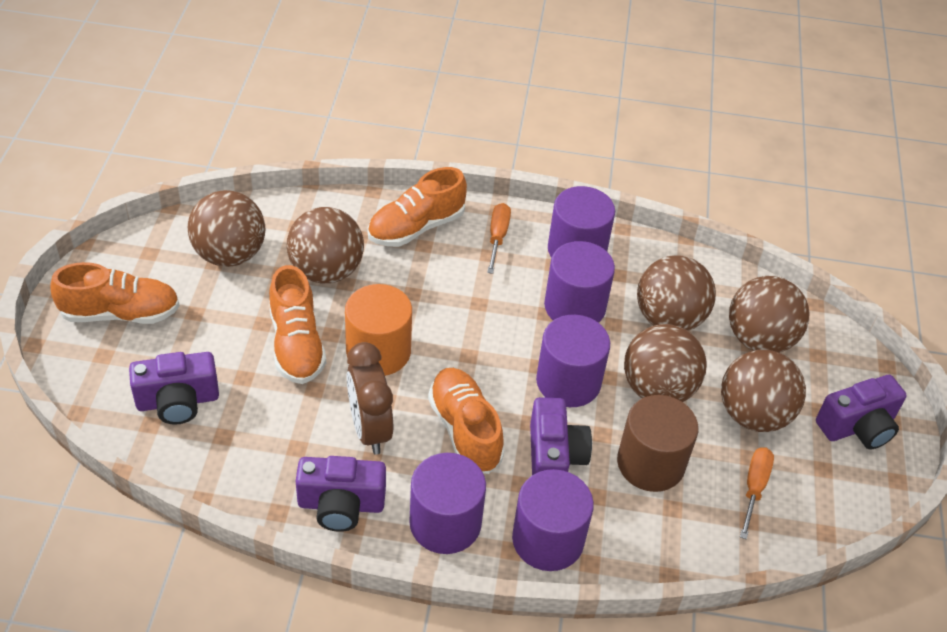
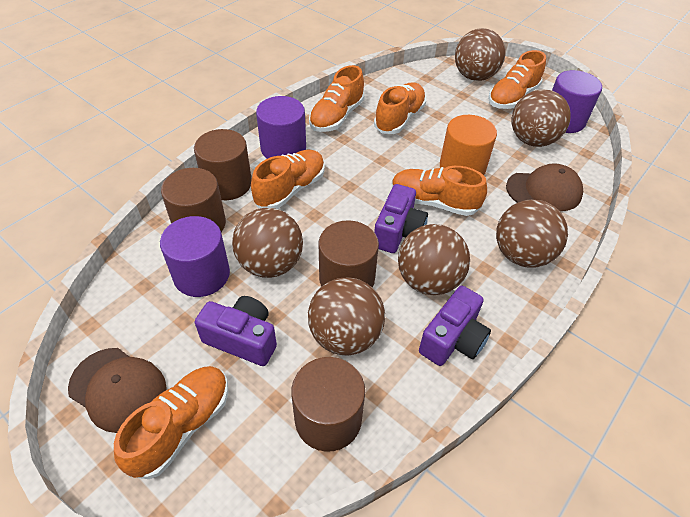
brown cap: none = 0 -> [68,348,167,433] [506,163,583,211] = 2
brown clock: [347,342,393,455] = 1 -> none = 0
brown cylinder: [617,395,698,492] = 1 -> [161,168,226,232] [194,129,252,200] [291,357,365,452] [318,220,379,288] = 4
orange screwdriver: [487,203,511,274] [740,447,774,539] = 2 -> none = 0
orange shoe: [50,262,180,324] [269,265,326,384] [368,167,467,247] [428,368,505,474] = 4 -> [114,366,228,479] [251,150,325,209] [309,65,365,132] [374,82,426,134] [392,166,487,216] [488,50,546,109] = 6
purple camera: [129,352,219,425] [296,456,386,532] [530,397,592,475] [816,375,907,450] = 4 -> [195,296,277,366] [374,184,428,253] [419,286,491,366] = 3
purple cylinder: [409,453,486,554] [512,469,594,571] [536,315,610,407] [544,241,615,323] [548,186,615,258] = 5 -> [160,216,230,297] [256,96,306,159] [552,70,602,133] = 3

